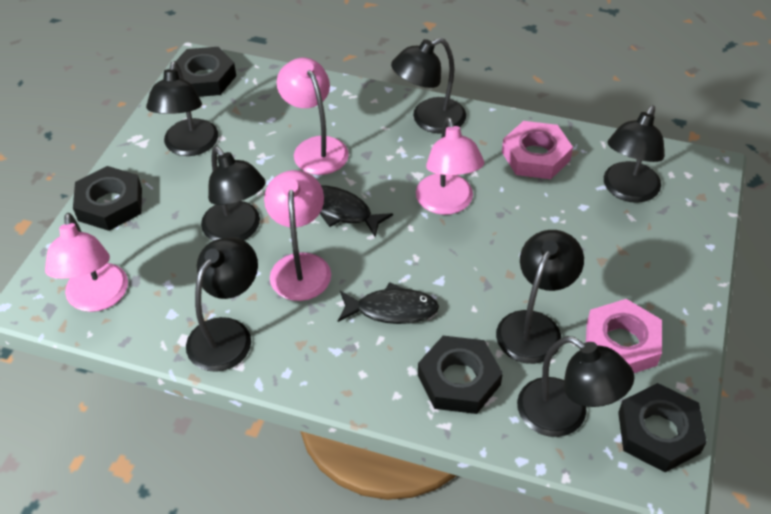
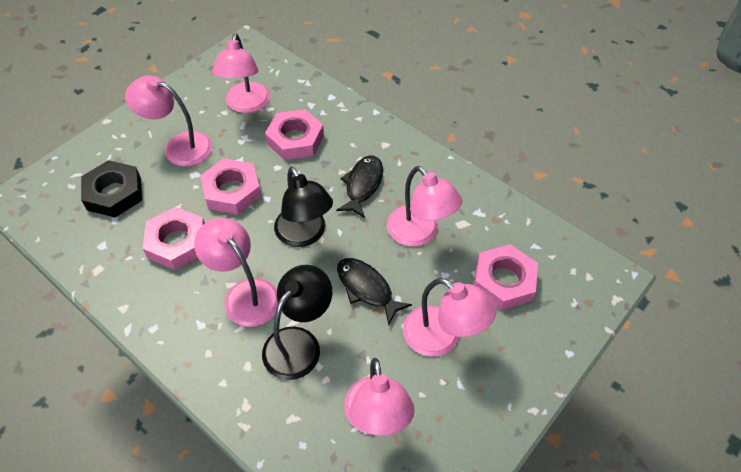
black lamp: [146,61,218,156] [186,237,258,372] [201,146,266,241] [391,38,466,134] [496,230,584,364] [517,336,634,437] [604,105,664,203] = 7 -> [262,265,332,380] [274,166,333,247] = 2
black nut: [73,166,142,231] [176,47,236,97] [418,336,503,414] [618,383,707,472] = 4 -> [81,160,142,218] = 1
pink lamp: [45,213,128,312] [264,170,331,301] [277,58,349,175] [416,117,484,215] = 4 -> [125,75,212,166] [194,218,278,327] [212,33,270,113] [345,358,414,436] [387,166,462,246] [403,278,496,357] = 6
pink nut: [502,121,573,179] [586,299,662,373] = 2 -> [143,207,205,270] [200,159,262,215] [265,109,324,160] [474,244,538,310] = 4

